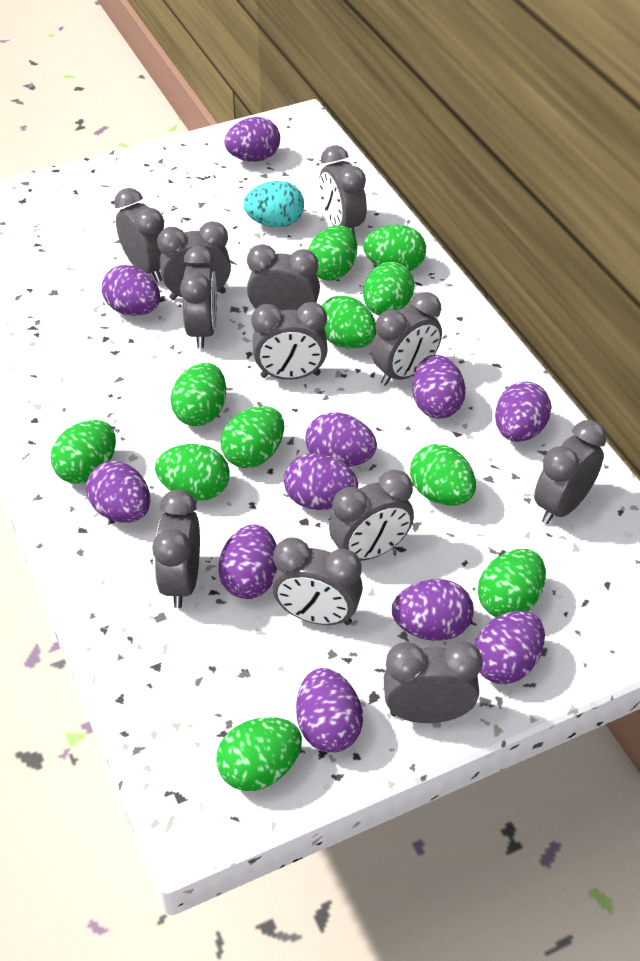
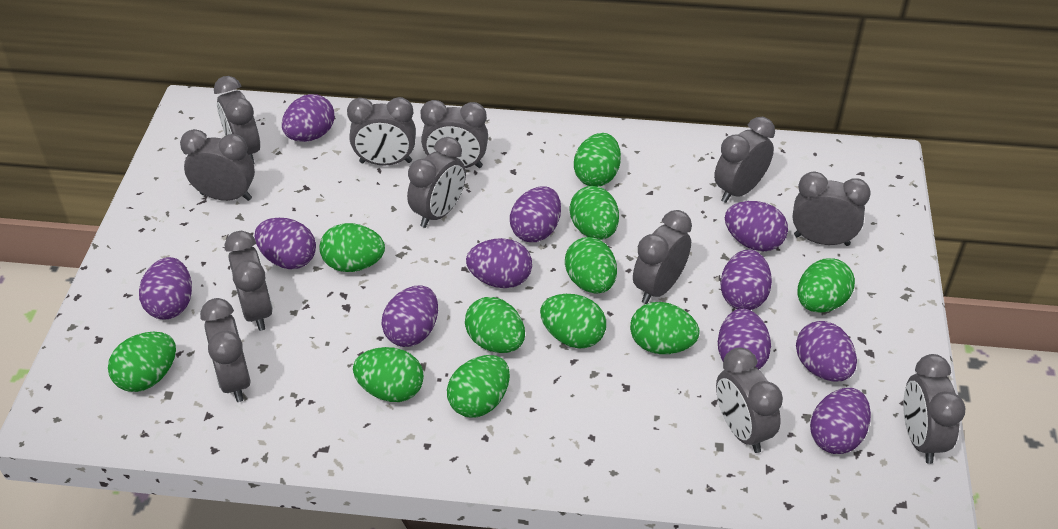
turquoise egg: [243,181,304,227] = 1 -> none = 0

